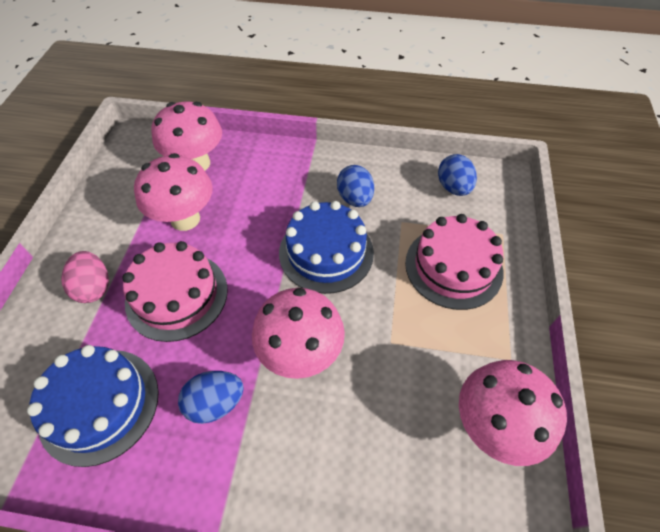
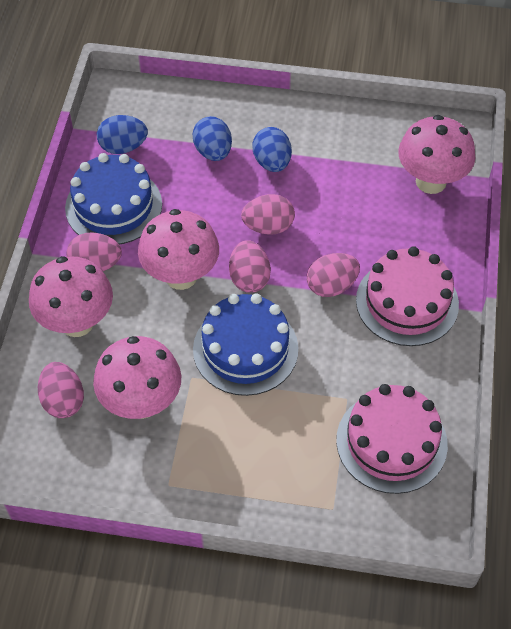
pink egg: [61,251,109,303] = 1 -> [38,362,84,418] [67,232,122,271] [229,240,271,293] [241,194,295,235] [307,253,360,297] = 5

